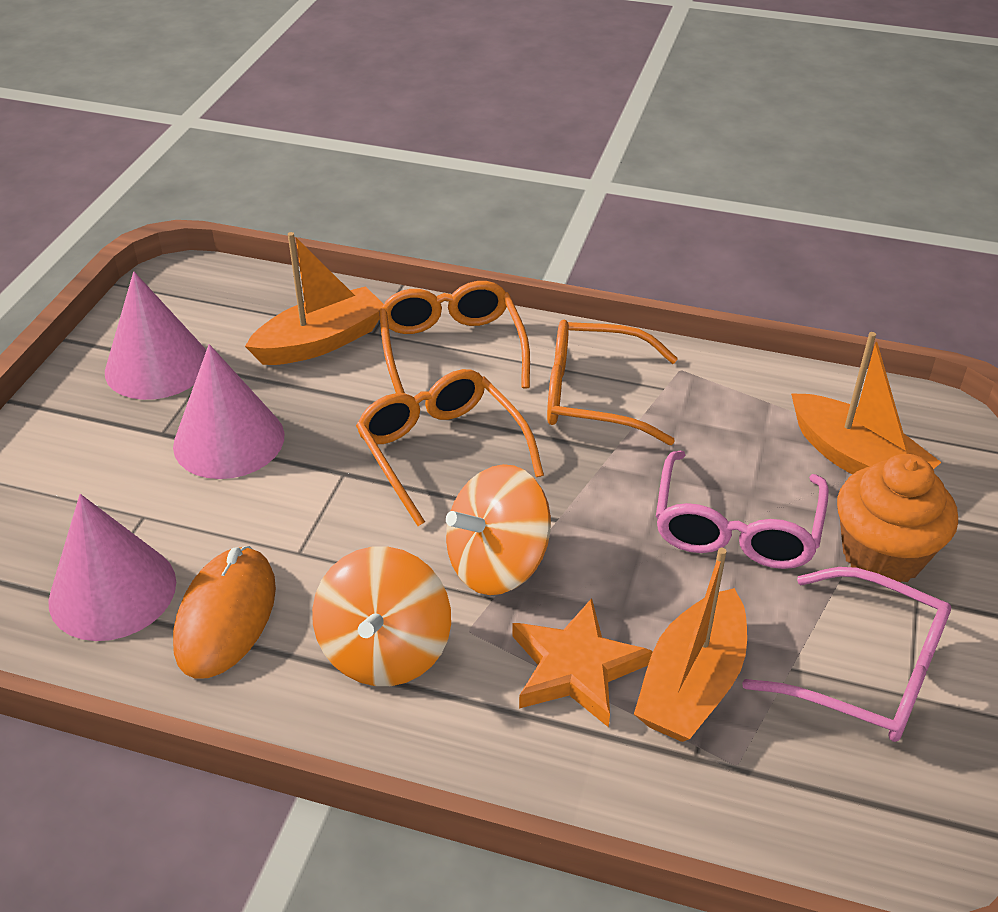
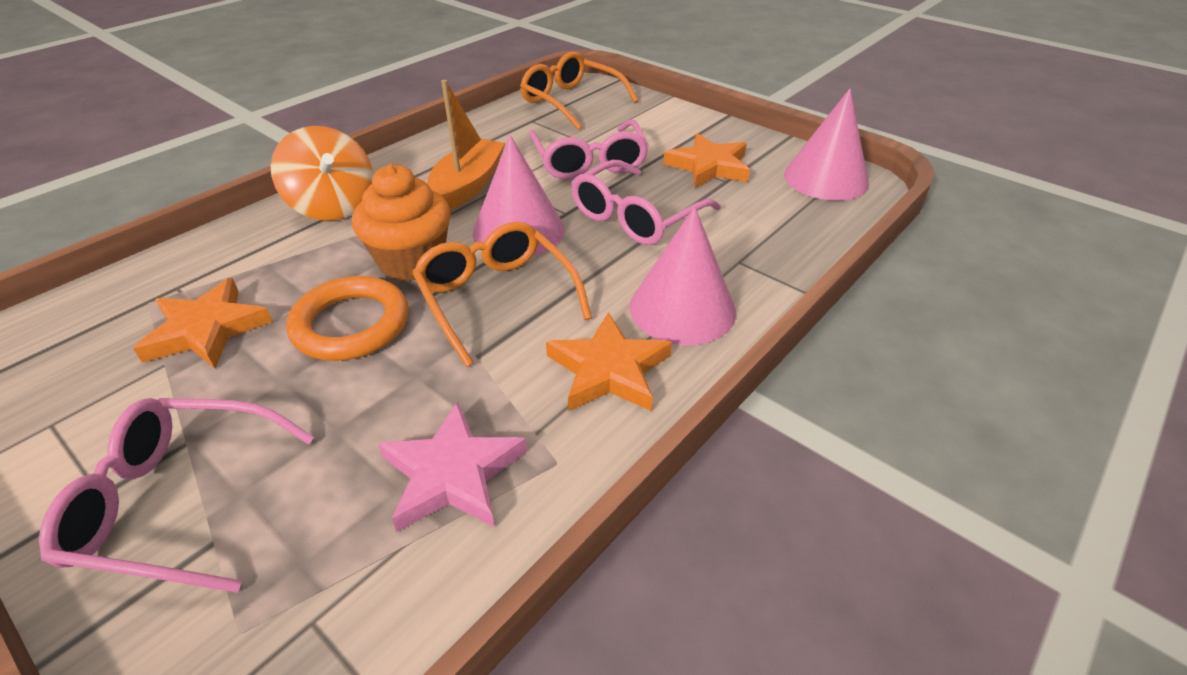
orange boat: [245,232,384,365] [634,548,747,742] [791,332,941,475] = 3 -> [427,80,505,211] = 1
orange glasses: [356,369,544,526] [379,281,530,393] [547,320,678,445] = 3 -> [412,222,592,367] [520,51,638,130] = 2
orange mouse: [173,546,276,679] = 1 -> none = 0
orange ring: none = 0 -> [286,276,409,361] = 1
orange spinning top: [312,546,451,686] [446,464,551,595] = 2 -> [271,126,373,220] = 1
orange star: [512,598,652,727] = 1 -> [133,278,273,368] [546,312,672,411] [663,133,750,188] = 3
pink glasses: [656,451,829,569] [742,567,951,742] = 2 -> [39,398,314,593] [529,120,649,179] [571,160,721,245] = 3
pink star: none = 0 -> [378,401,527,532] = 1

